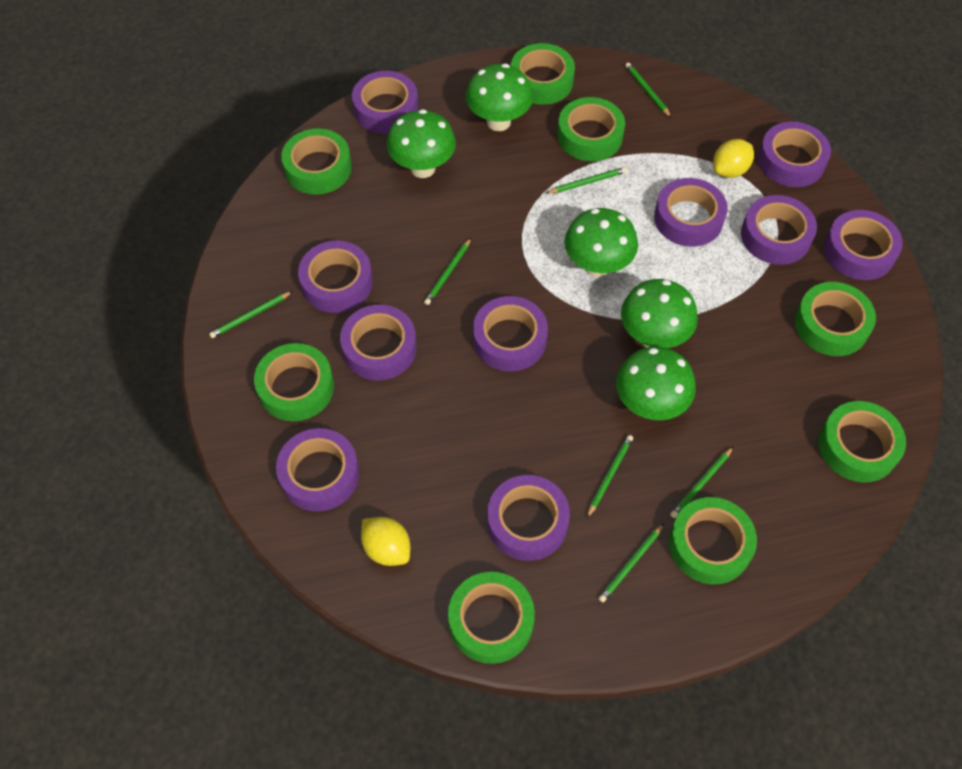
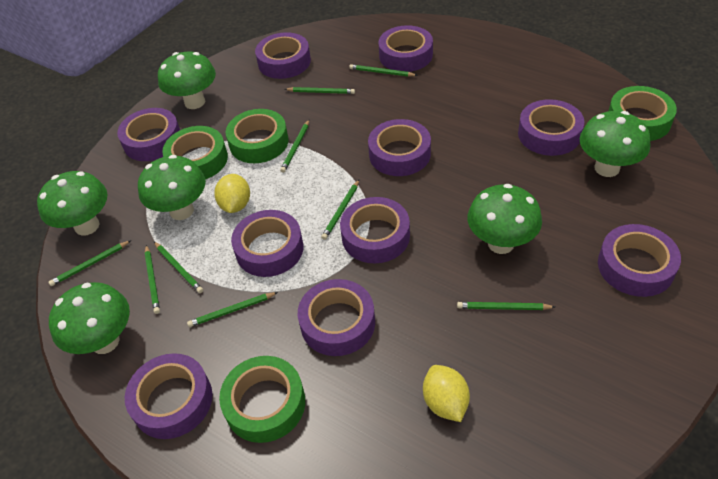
green mushroom: [387,109,456,178] [466,64,533,131] [564,208,638,277] [616,347,696,420] [621,279,698,348] = 5 -> [37,171,108,236] [49,282,130,354] [138,155,206,220] [158,51,216,109] [467,184,542,254] [580,111,651,177] = 6
green pencil: [209,291,293,338] [424,238,471,305] [546,167,626,193] [587,435,633,518] [598,523,664,603] [625,63,671,117] [670,447,733,518] = 7 -> [49,240,131,286] [145,245,160,314] [154,242,203,293] [187,292,278,327] [280,120,309,173] [285,87,355,94] [321,180,359,240] [349,64,418,77] [457,302,555,310] = 9
green tape: [254,343,334,421] [281,128,352,195] [448,572,535,664] [511,43,575,105] [557,97,625,161] [669,497,757,585] [795,282,876,356] [819,401,906,483] = 8 -> [162,126,228,179] [219,356,305,443] [226,109,289,163] [609,86,677,141] = 4

